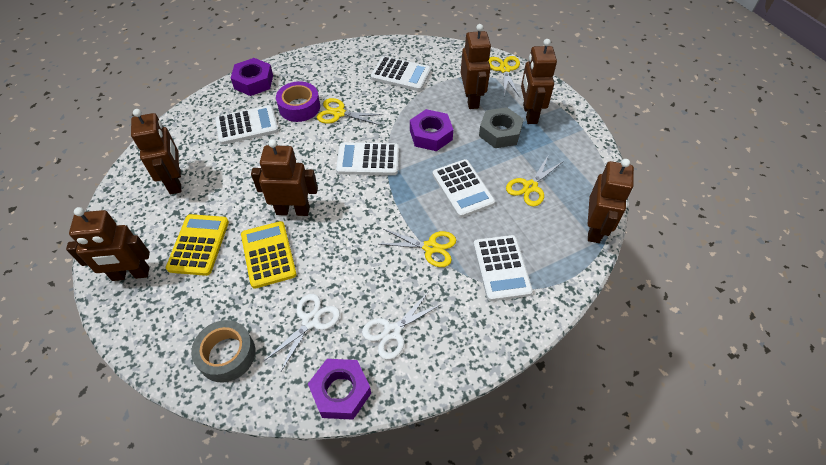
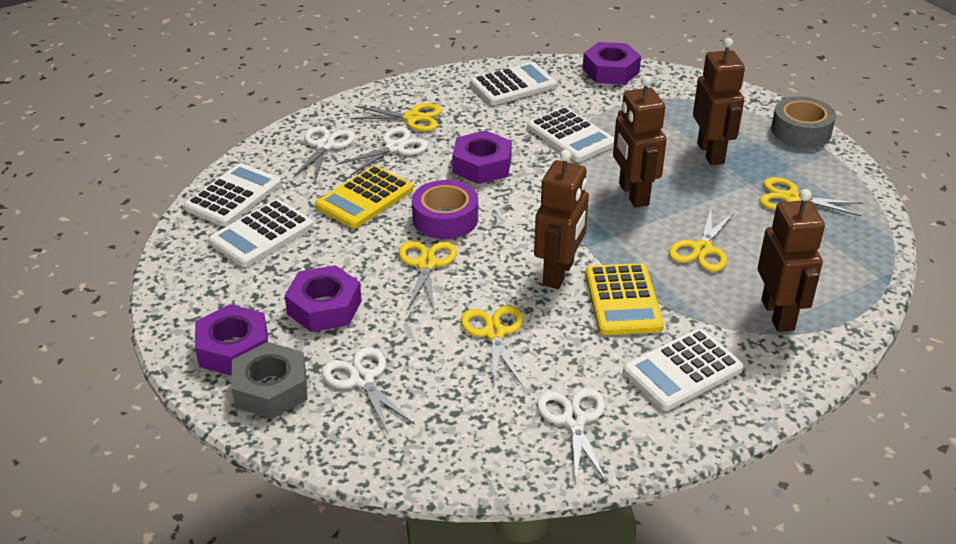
brown robot: [66,207,150,281] [131,109,181,194] [251,139,318,216] [461,24,491,109] [521,39,557,124] [588,159,634,243] = 6 -> [534,150,589,289] [613,76,667,208] [693,38,745,165] [758,189,825,332] = 4
purple nut: [231,58,273,96] [308,359,371,420] [410,109,453,151] = 3 -> [195,304,268,376] [284,265,362,332] [452,131,512,184] [583,42,641,84] = 4
white scissors: [264,294,340,371] [362,291,442,360] = 2 -> [293,126,355,181] [322,347,415,434] [337,127,428,176] [537,388,607,483] = 4
yellow scissors: [317,98,383,125] [380,229,456,267] [489,56,520,96] [506,156,562,207] = 4 -> [350,103,442,131] [399,241,457,312] [461,306,523,386] [669,209,735,272] [759,177,862,216] = 5

